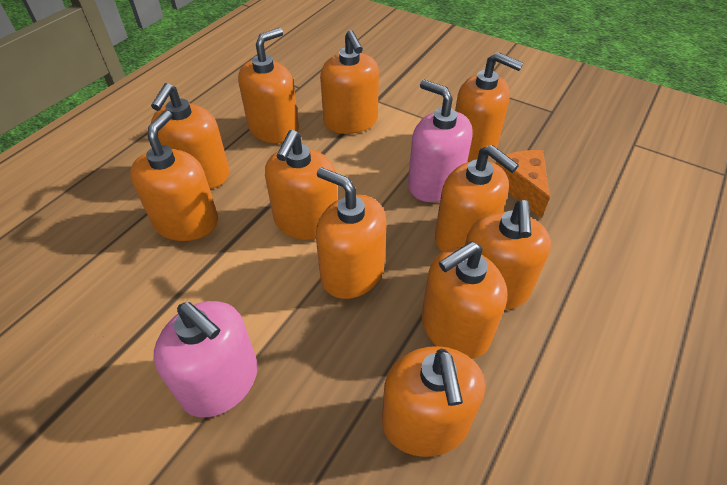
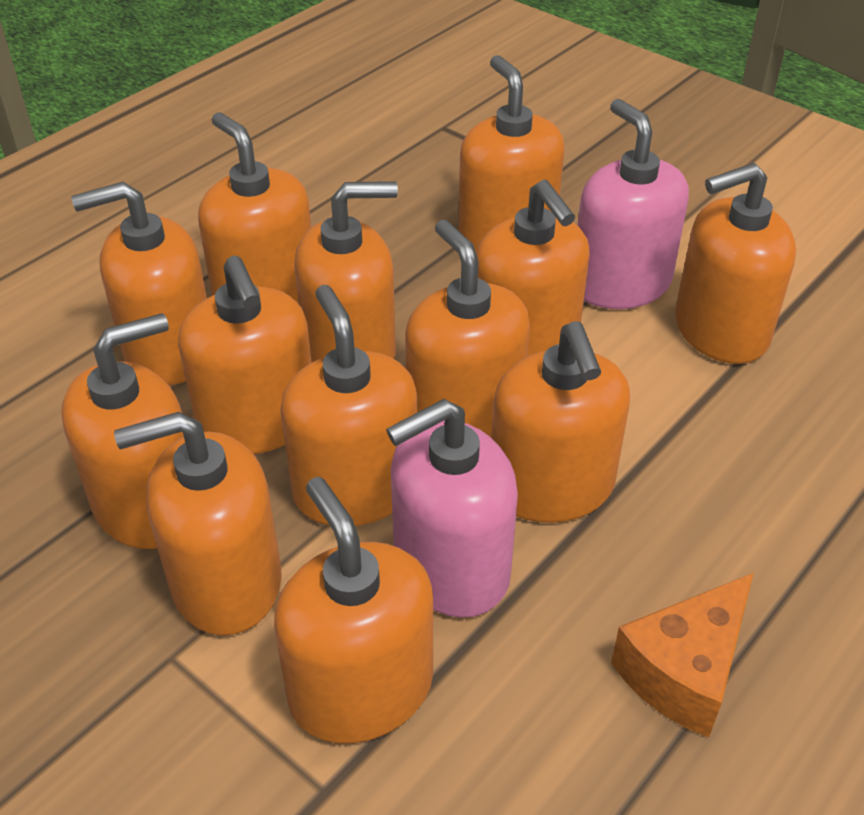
orange soap dispenser: [130,110,218,241] [151,83,229,189] [238,28,299,143] [265,130,338,240] [316,167,387,299] [320,30,379,134] [382,346,485,457] [422,241,507,359] [435,145,519,252] [455,52,523,162] [465,200,551,310] = 11 -> [61,313,184,549] [71,182,207,385] [114,412,282,636] [178,256,312,454] [198,112,311,303] [274,477,433,744] [280,285,417,526] [294,181,398,362] [405,220,530,437] [458,55,564,252] [476,180,590,356] [491,321,630,523] [675,163,796,364] = 13

